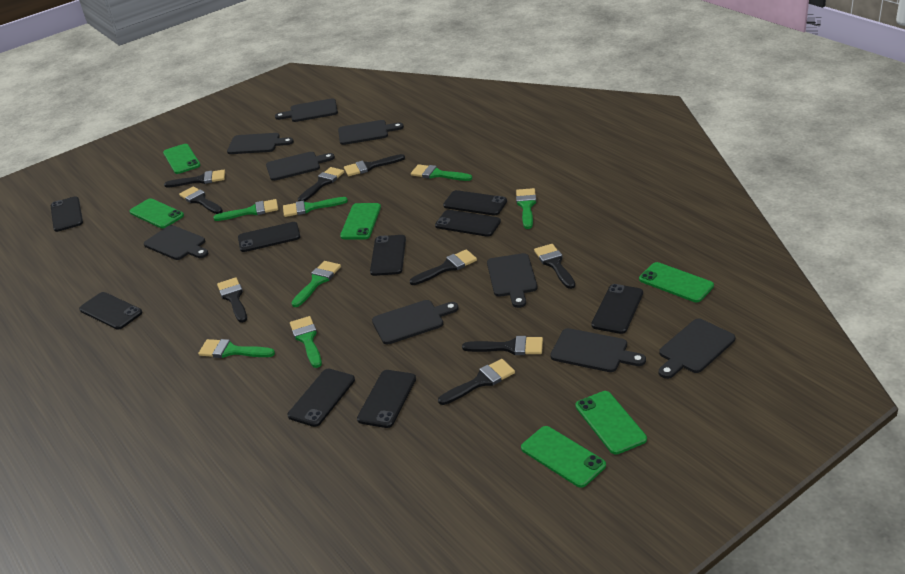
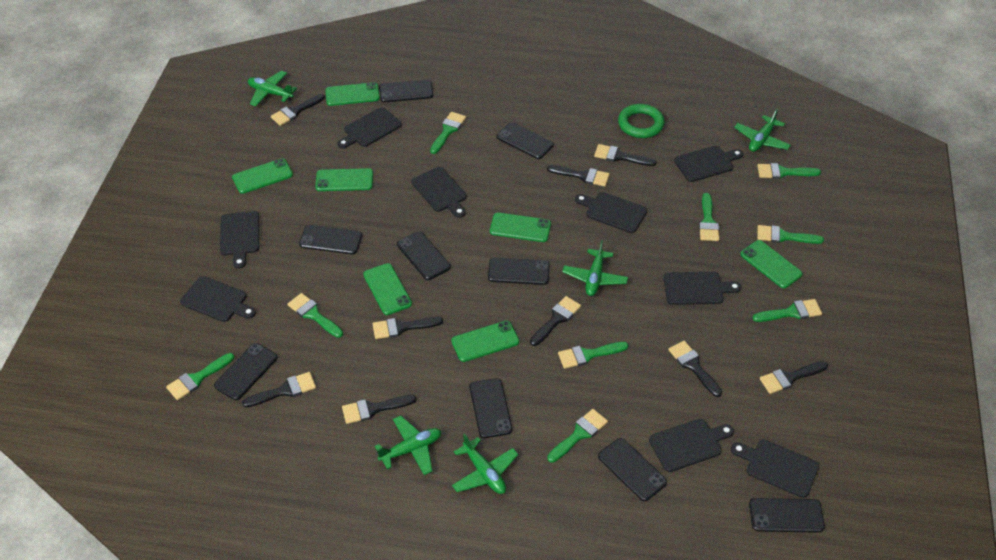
green brush: [198,339,275,358] [213,199,278,221] [283,197,348,217] [290,316,322,368] [291,261,341,307] [411,164,472,181] [516,188,536,229] = 7 -> [166,353,234,400] [287,293,343,338] [430,112,466,154] [547,409,608,463] [558,342,629,369] [699,193,719,241] [753,299,822,322] [757,163,821,179] [757,225,824,244] = 9
green phone: [130,198,184,228] [163,144,201,174] [340,203,381,239] [521,426,606,488] [575,391,647,455] [639,262,714,302] = 6 -> [232,158,293,194] [315,168,373,191] [325,82,380,106] [363,263,412,315] [451,321,519,362] [490,213,551,242] [740,240,803,288] = 7
green plane: none = 0 -> [248,71,297,106] [375,416,441,475] [452,433,518,494] [562,240,628,296] [734,109,791,152] = 5
green ring: none = 0 -> [618,104,665,138] = 1

